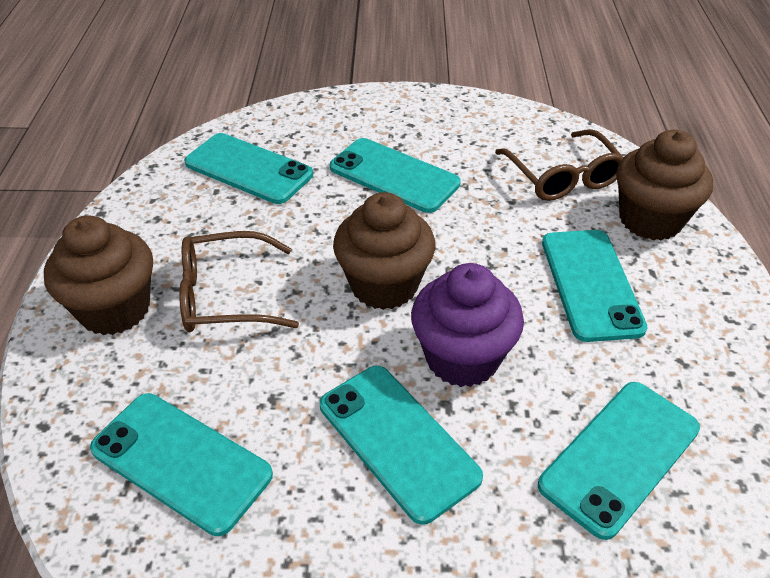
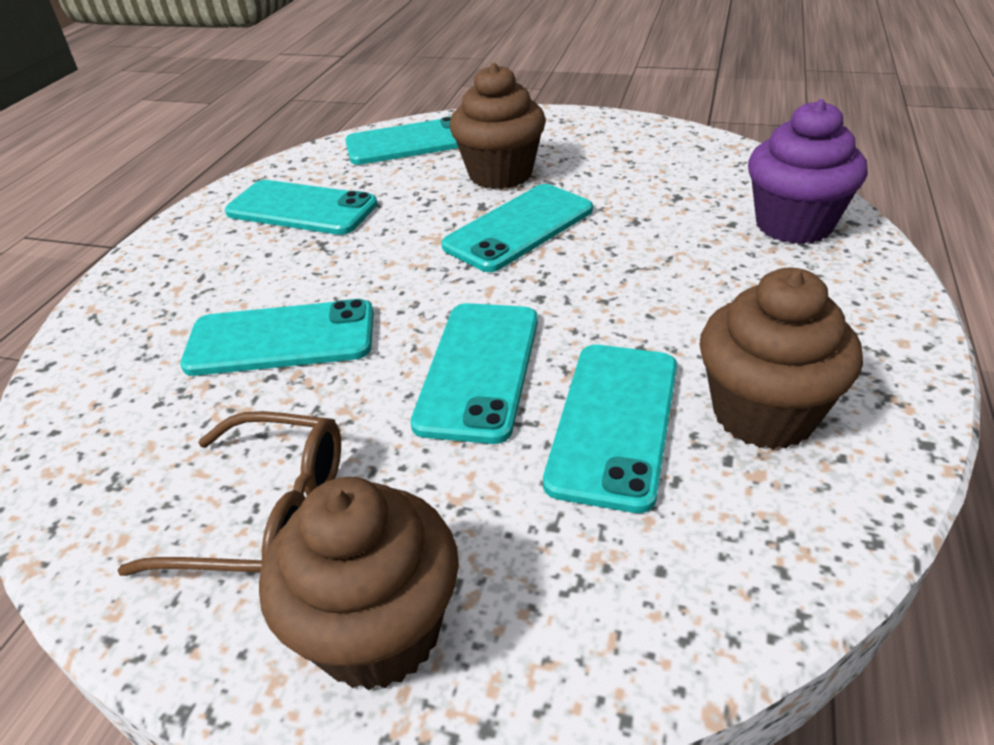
brown glasses: [179,231,299,332] [495,129,624,201] = 2 -> [117,411,341,576] = 1

